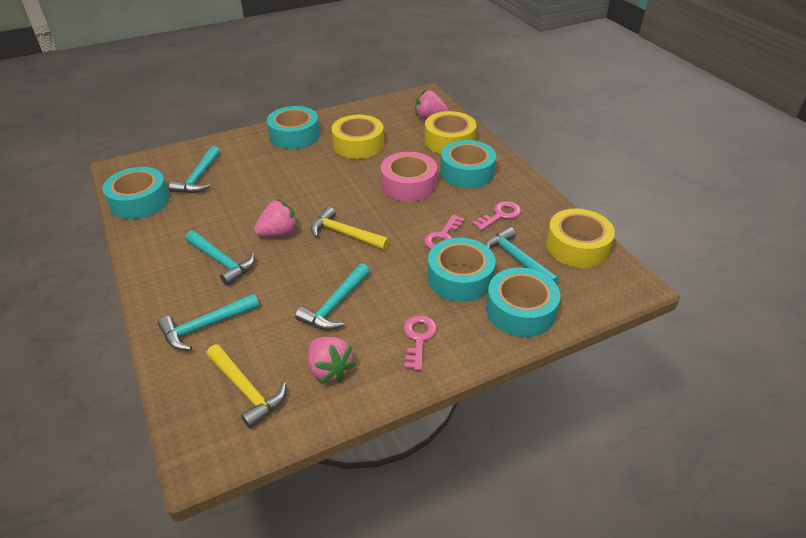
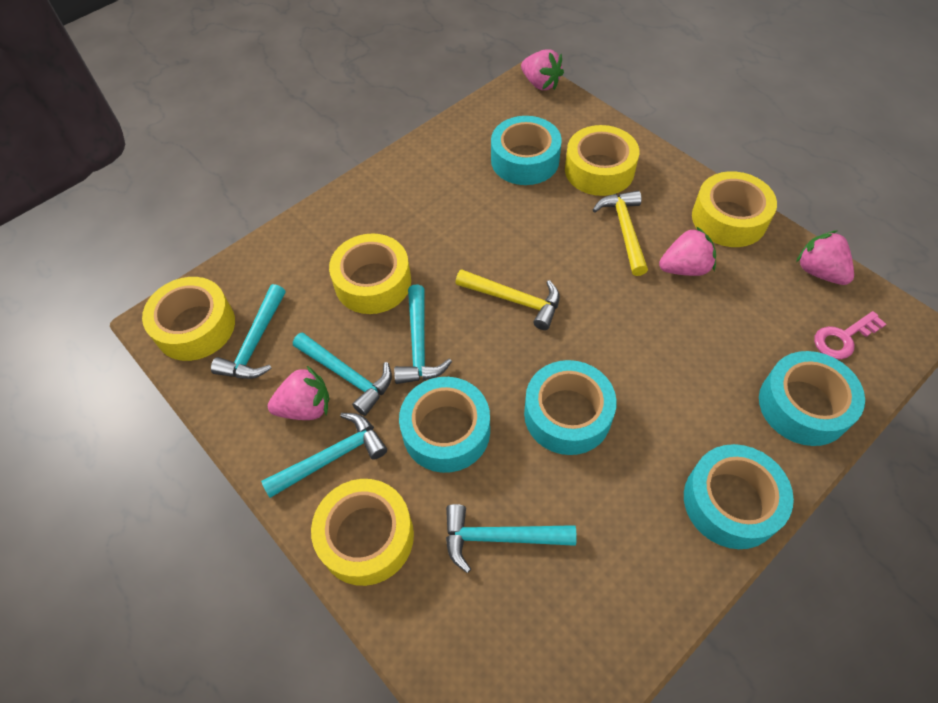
pink key: [404,315,437,371] [424,214,465,249] [472,201,521,231] = 3 -> [814,311,886,359] = 1
pink strawberry: [254,199,298,237] [308,337,356,383] [415,90,449,119] = 3 -> [268,366,329,420] [521,49,564,90] [659,226,716,276] [796,230,854,285] = 4
pink tape: [381,152,437,202] = 1 -> none = 0
yellow tape: [332,115,384,159] [424,111,476,154] [546,209,615,268] = 3 -> [142,277,235,361] [311,479,414,586] [329,234,411,314] [565,125,639,196] [692,171,777,247] = 5

